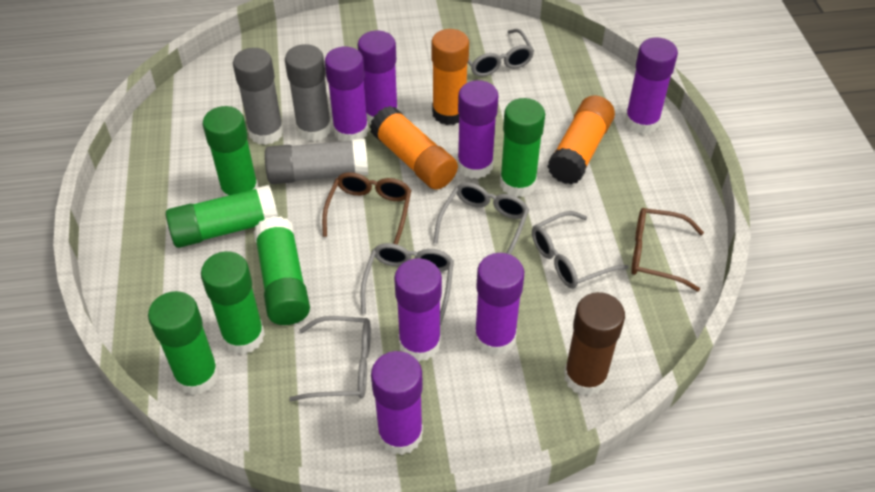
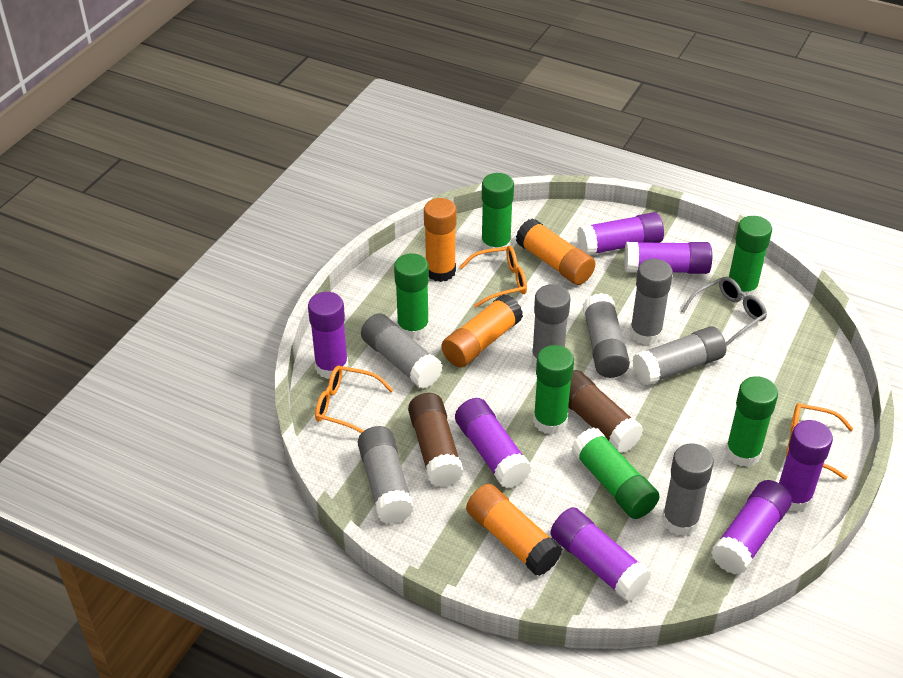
brown glasses: [322,172,411,245] [631,208,704,292] = 2 -> none = 0
brown glue stick: [564,292,625,396] = 1 -> [408,393,464,487] [568,370,643,453] = 2
grey glasses: [289,316,371,401] [361,243,454,325] [433,182,529,255] [468,29,534,77] [532,211,629,289] = 5 -> [682,276,767,347] = 1
grey glue stick: [233,48,284,145] [265,139,369,184] [285,44,332,141] = 3 -> [358,426,414,524] [361,313,443,389] [532,284,570,366] [583,293,630,378] [630,259,673,345] [632,326,726,386] [662,443,714,536] = 7
orange glasses: none = 0 -> [315,366,393,433] [459,246,527,307] [786,403,853,480] = 3
orange glue stick: [370,106,458,190] [431,29,469,125] [547,95,615,185] = 3 -> [424,198,457,282] [442,294,523,367] [466,484,562,576] [516,218,595,285] = 4

